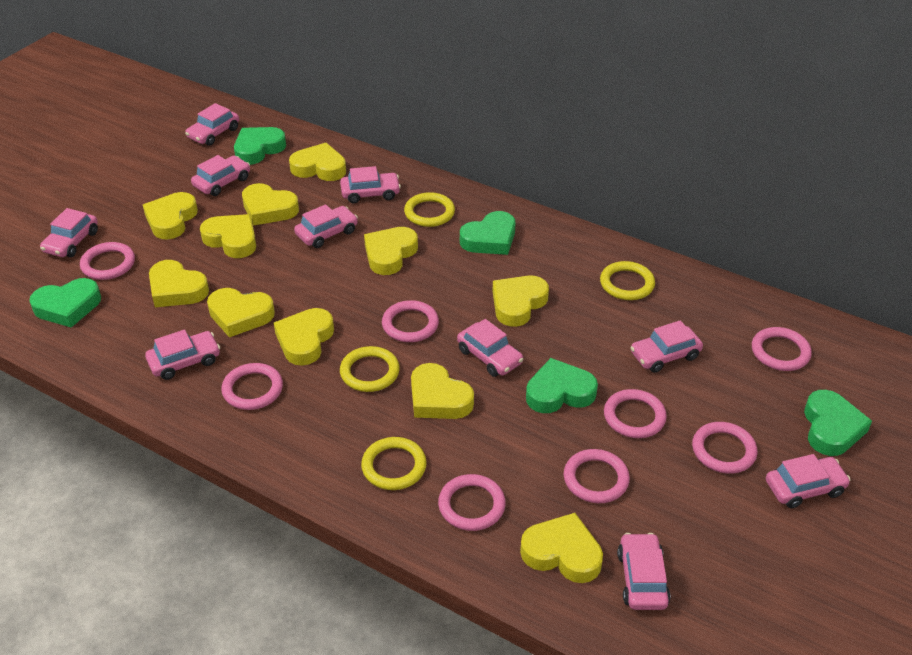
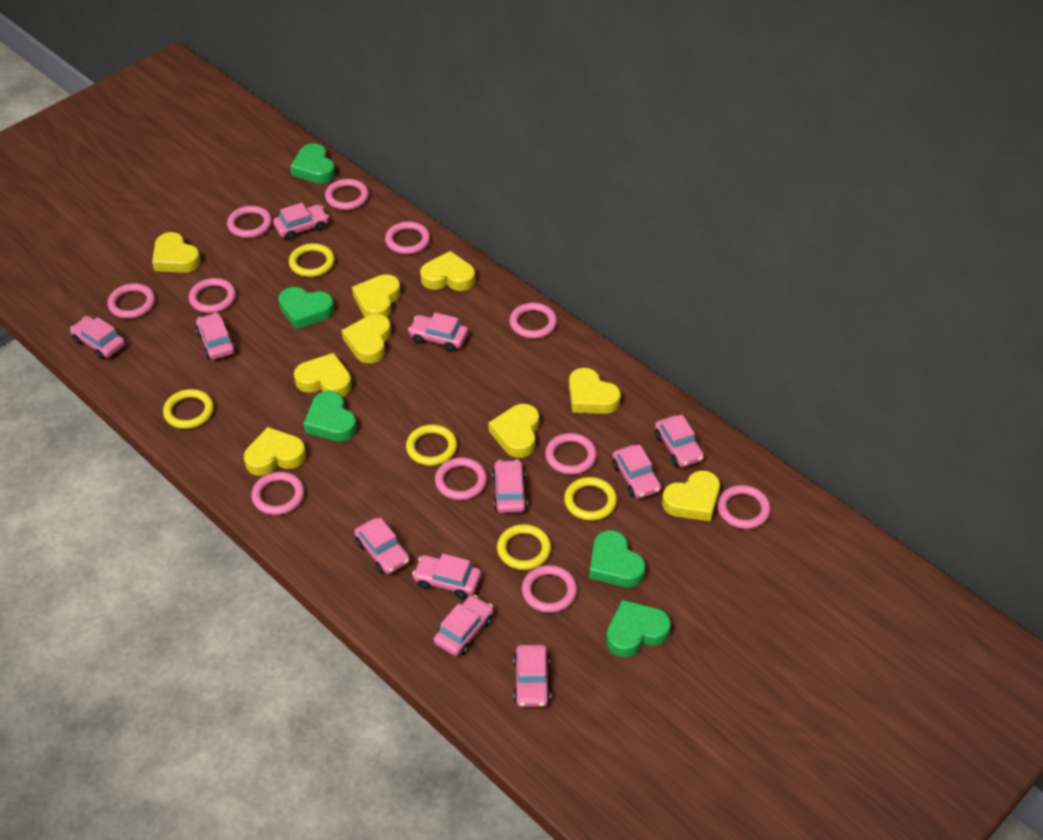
pink car: [40,208,98,257] [145,330,220,380] [185,103,239,146] [191,155,250,196] [294,204,358,248] [340,166,401,204] [457,319,523,377] [617,533,670,610] [630,320,703,373] [766,454,851,508] = 10 -> [70,316,125,359] [196,313,236,360] [273,203,329,240] [354,517,410,574] [408,312,468,352] [412,554,481,599] [434,595,494,656] [492,459,528,513] [513,645,551,707] [612,445,661,499] [655,415,704,467] = 11
pink ring: [80,242,135,280] [222,363,283,410] [382,300,439,342] [438,474,506,531] [564,449,630,503] [604,389,667,438] [692,422,757,474] [752,327,812,371] = 8 -> [107,283,155,319] [189,278,236,313] [227,206,272,238] [251,472,304,515] [325,179,369,210] [385,221,430,254] [435,457,487,500] [509,303,557,339] [522,565,577,613] [545,433,597,475] [717,485,771,529] = 11
yellow heart: [143,192,198,239] [149,260,209,307] [200,214,256,258] [207,288,275,337] [242,183,299,225] [274,308,334,366] [289,143,346,181] [364,227,418,275] [411,363,474,419] [492,276,549,327] [520,513,603,583] = 11 -> [152,232,201,273] [244,427,306,476] [294,353,352,397] [342,314,391,363] [352,274,401,318] [420,251,475,291] [488,404,539,458] [569,368,621,414] [662,471,720,521] = 9
yellow ring: [340,346,400,392] [361,437,427,490] [404,192,455,227] [600,261,655,300] = 4 -> [163,389,214,429] [289,243,335,277] [406,424,457,466] [497,524,551,570] [564,477,617,521] = 5

